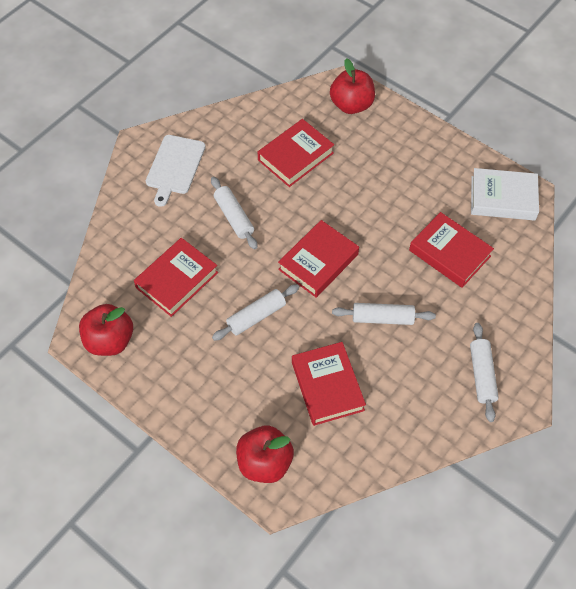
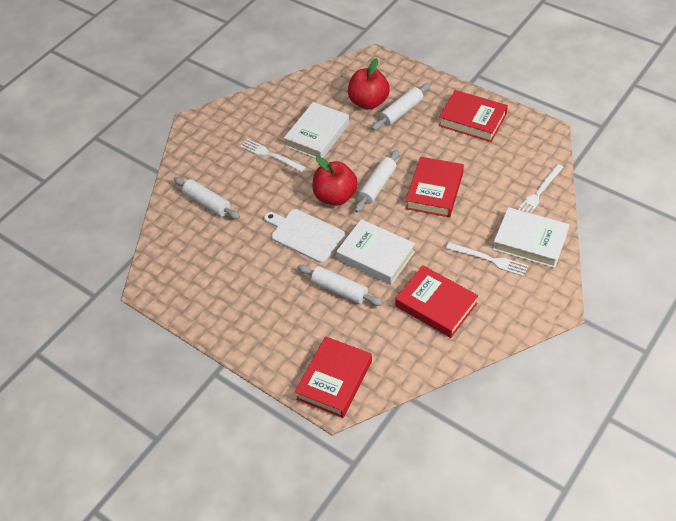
red apple: [79,304,133,356] [236,426,294,483] [330,58,375,114] = 3 -> [312,156,358,206] [348,58,390,109] = 2
red book: [134,238,218,317] [258,119,334,187] [278,220,359,297] [292,342,366,426] [409,212,494,288] = 5 -> [295,336,372,418] [395,265,478,338] [406,157,464,217] [438,90,508,142] = 4
white book: [471,168,539,221] = 1 -> [284,102,350,158] [337,219,415,285] [493,207,570,268] = 3
white fork: none = 0 -> [240,139,306,172] [446,242,528,277] [518,164,564,213] = 3

